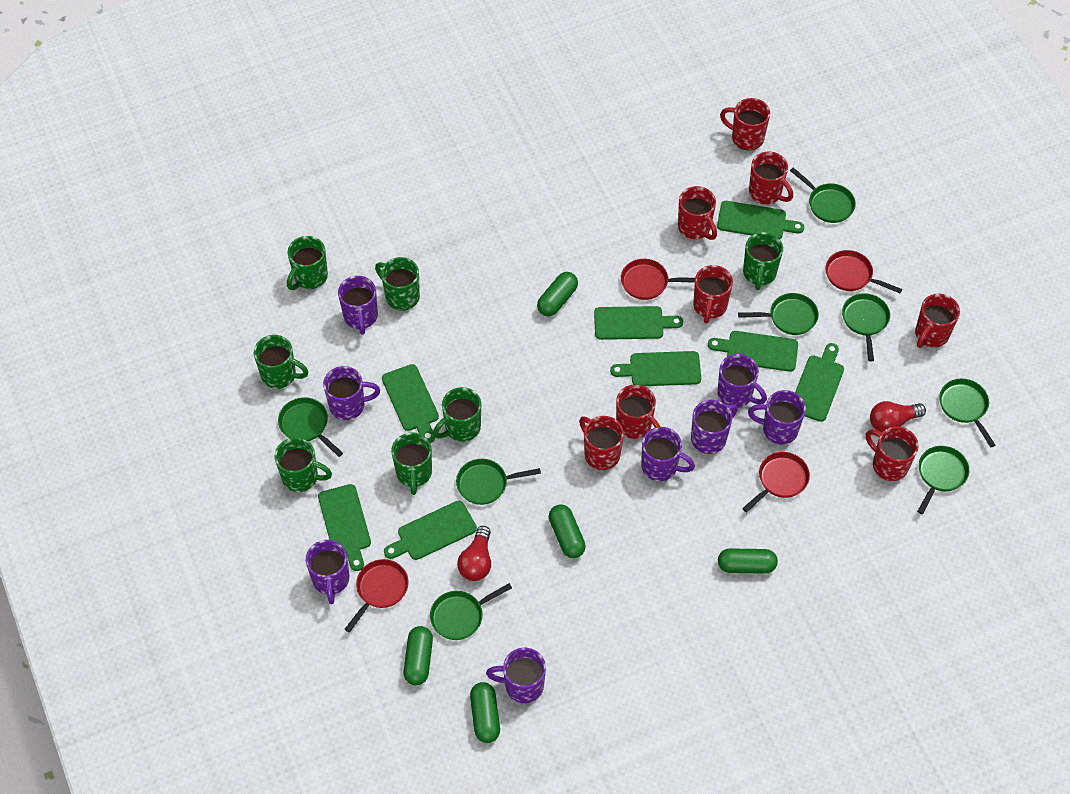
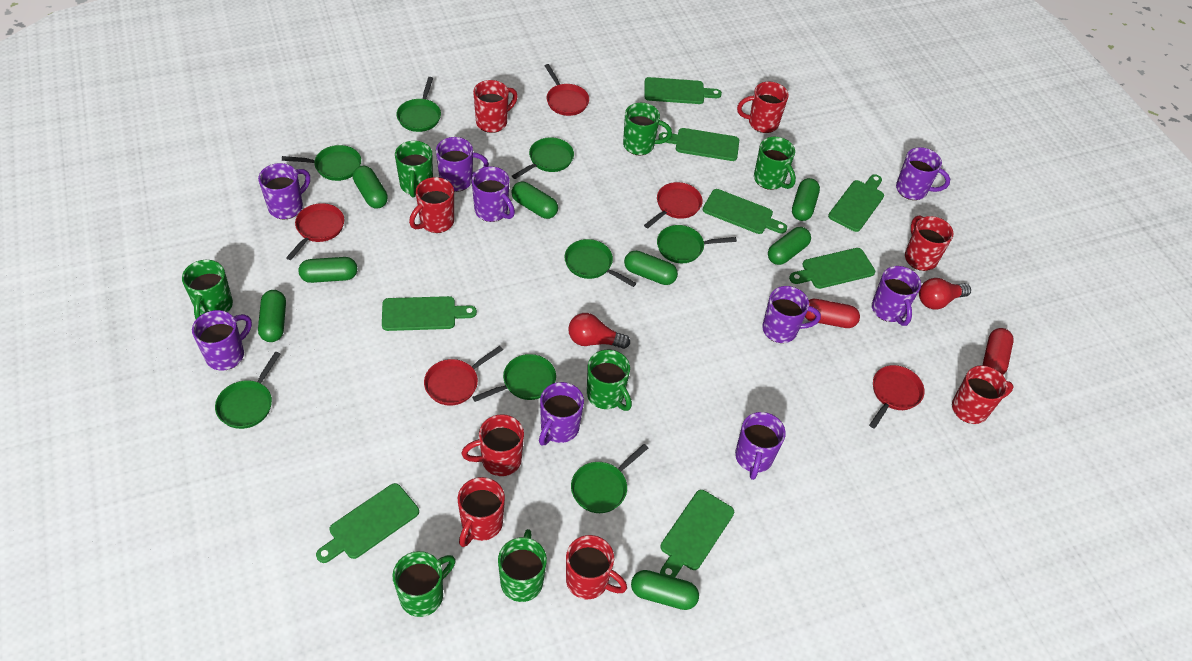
green capsule: [404,626,433,685] [470,682,500,743] [537,272,578,316] [549,504,586,558] [718,548,778,574] = 5 -> [258,290,286,342] [298,257,357,283] [353,166,388,209] [511,182,558,219] [624,251,678,285] [631,570,699,610] [768,227,811,265] [792,178,820,221] = 8
purple mug: [306,540,349,604] [323,366,380,420] [338,276,378,335] [486,648,546,703] [641,427,695,481] [691,400,738,454] [717,354,767,408] [748,390,806,445] = 8 -> [192,310,252,371] [258,163,310,220] [436,137,489,192] [472,166,515,222] [539,382,584,445] [735,412,786,480] [762,286,821,343] [872,266,921,326] [896,147,950,200] = 9
red capsule: none = 0 -> [805,299,860,328] [983,328,1014,375] = 2
red pan: [345,559,409,633] [621,259,695,300] [742,452,810,512] [826,250,902,293] = 4 -> [286,203,344,260] [424,346,503,406] [545,64,589,116] [644,182,703,228] [869,365,924,429] = 5

